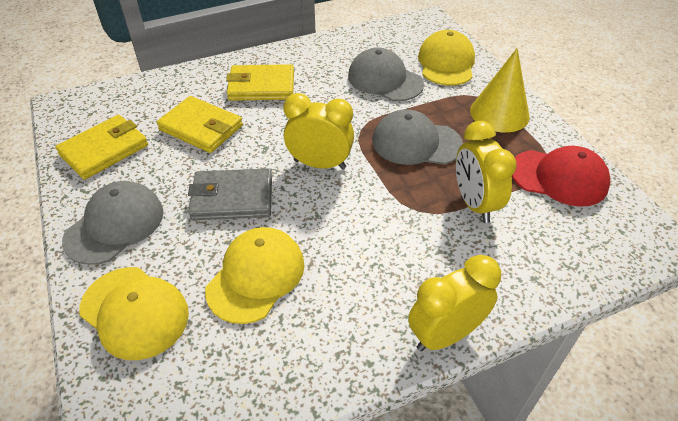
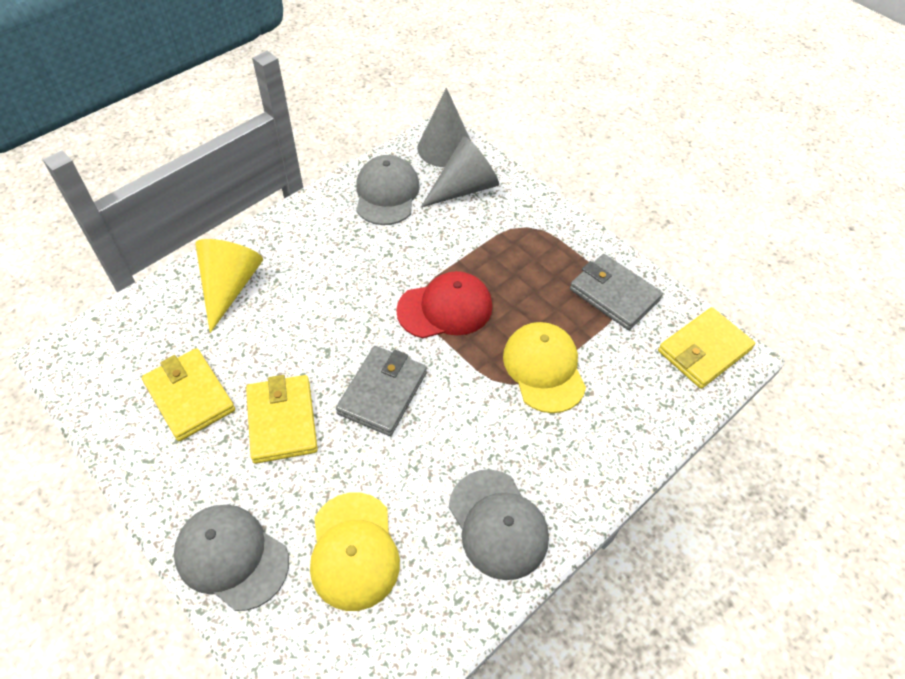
grey cone: none = 0 -> [417,88,470,167] [421,136,499,207] = 2
grey wallet: [188,168,272,220] = 1 -> [336,346,427,436] [570,254,663,330] = 2
yellow cap: [79,267,189,360] [205,227,305,324] [418,30,475,86] = 3 -> [310,492,400,611] [503,322,586,413] = 2
yellow clock: [283,93,354,169] [408,255,501,351] [456,121,517,223] = 3 -> none = 0

